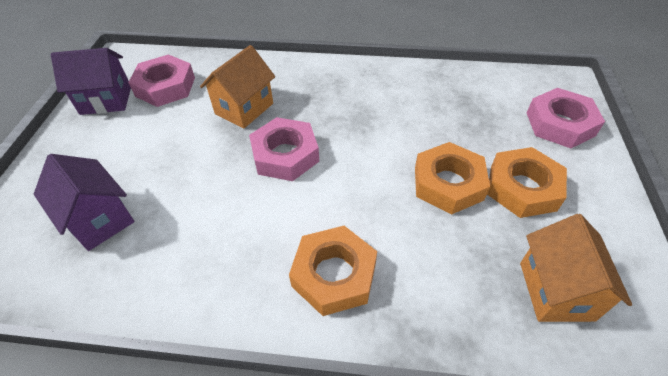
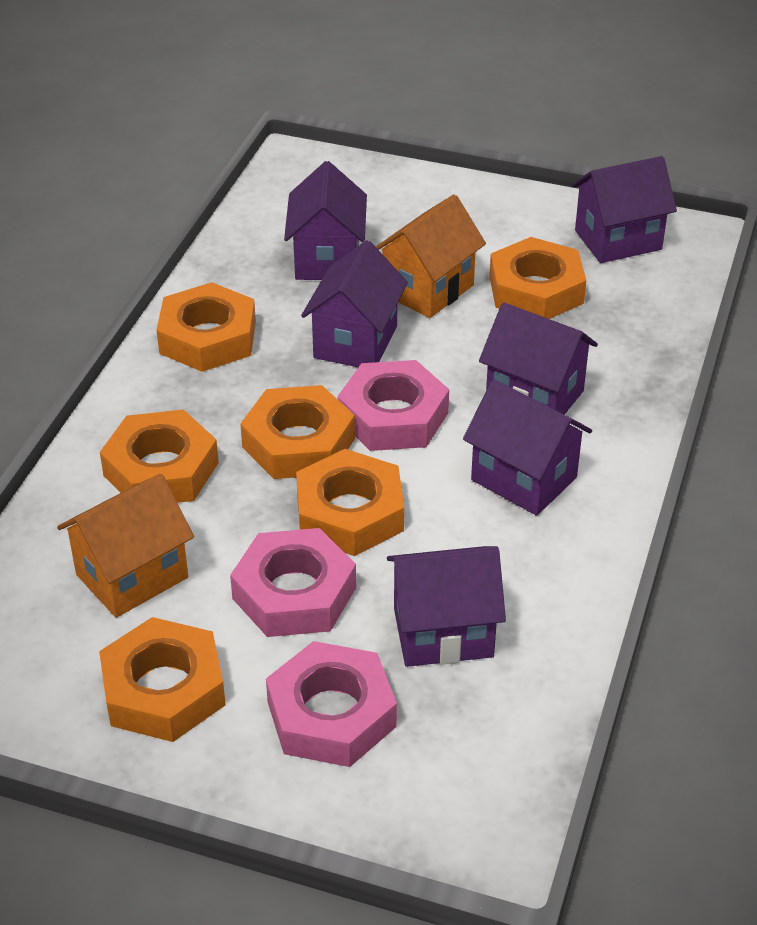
orange nut: [289,226,377,316] [415,142,490,214] [487,147,567,218] = 3 -> [99,617,226,742] [100,409,219,503] [157,282,256,372] [240,385,355,479] [296,449,404,556] [489,237,586,319] = 6
purple house: [34,154,135,251] [51,48,131,115] = 2 -> [284,161,367,280] [301,240,408,367] [387,546,506,667] [463,379,592,516] [479,302,598,415] [571,156,677,263] = 6

